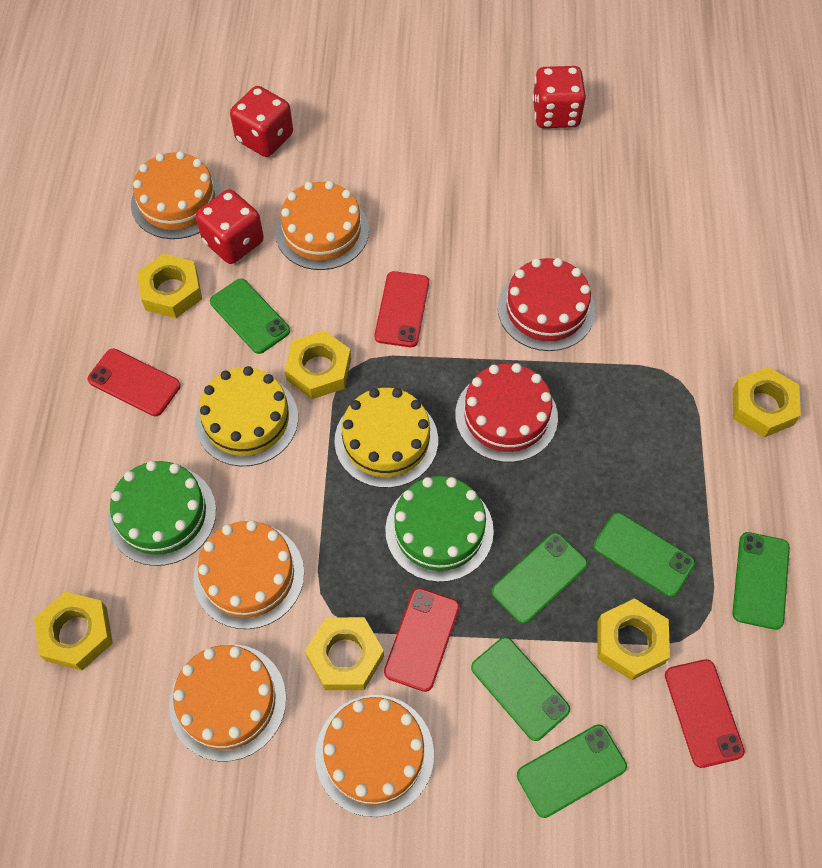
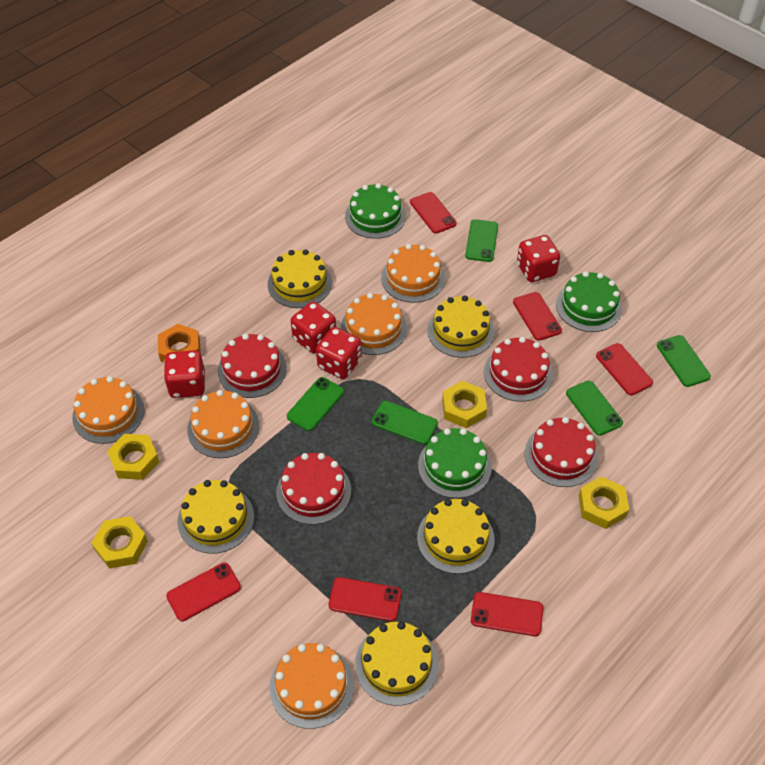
green cake: [108,461,216,566] [385,476,494,582] = 2 -> [345,183,406,239] [418,428,492,498] [556,271,622,332] = 3
green phone: [210,279,290,354] [471,637,570,741] [492,533,588,624] [517,724,627,818] [593,513,695,597] [732,532,790,630] = 6 -> [287,377,344,431] [372,401,438,445] [465,219,498,262] [566,381,623,436] [657,335,711,387] = 5
orange nut: none = 0 -> [158,324,201,362] = 1
red cake: [455,363,558,462] [498,258,595,351] = 2 -> [218,334,287,398] [276,453,351,525] [484,337,553,402] [525,417,598,487] = 4
red dice: [196,189,264,264] [230,86,293,157] [532,66,586,128] = 3 -> [164,350,205,398] [291,302,336,354] [316,327,362,379] [517,235,560,282] = 4
red phone: [87,349,181,416] [375,271,429,347] [384,588,459,692] [665,659,745,768] = 4 -> [166,562,241,621] [329,577,402,621] [410,192,457,234] [471,592,543,636] [513,292,562,341] [596,343,653,395] = 6
yellow cake: [195,366,298,466] [334,388,438,488] = 2 -> [178,480,254,554] [268,249,332,308] [355,621,438,706] [417,499,494,574] [427,295,494,358] = 5
yellow nut: [34,592,113,671] [137,254,202,318] [285,330,351,399] [305,617,384,690] [598,598,670,680] [733,367,801,437] = 6 -> [91,516,148,569] [107,434,159,480] [442,381,487,428] [578,476,629,529] = 4

